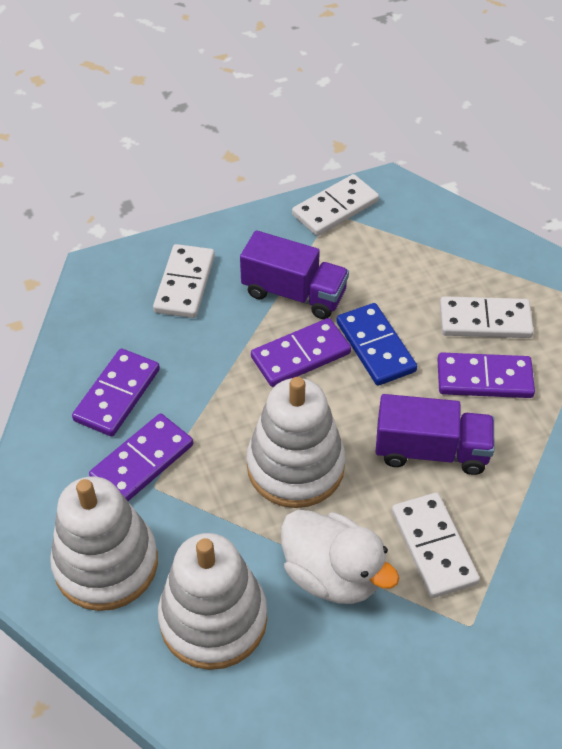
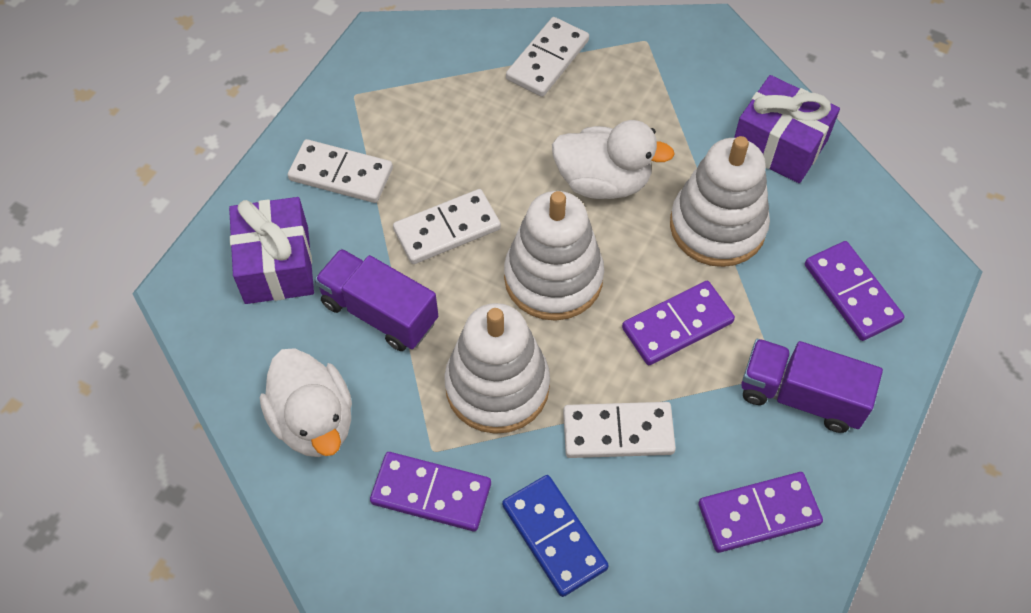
purple gift: none = 0 -> [229,197,314,304] [734,75,840,183] = 2
white duck: [281,510,399,604] = 1 -> [260,348,352,457] [552,120,675,199] = 2

